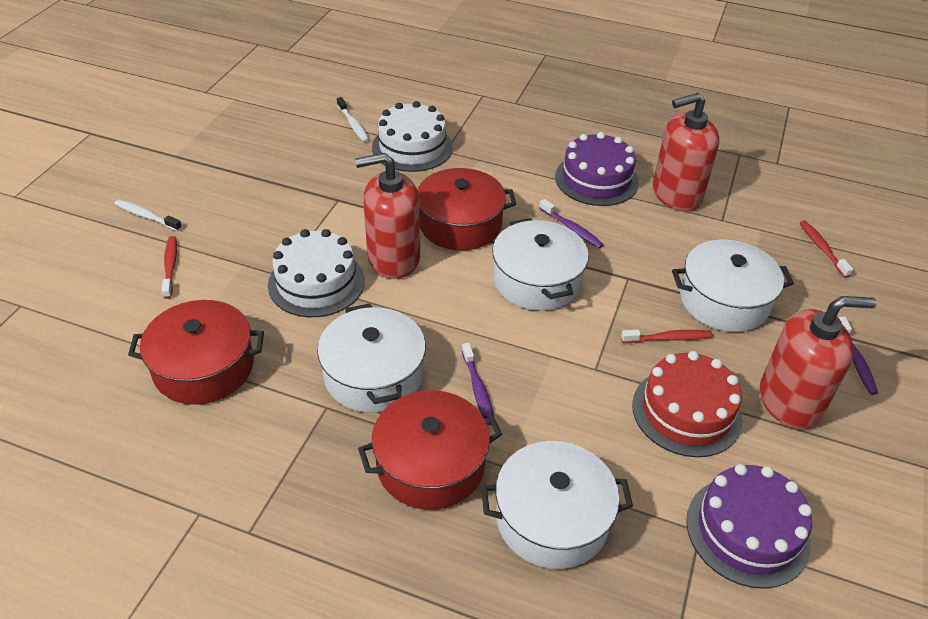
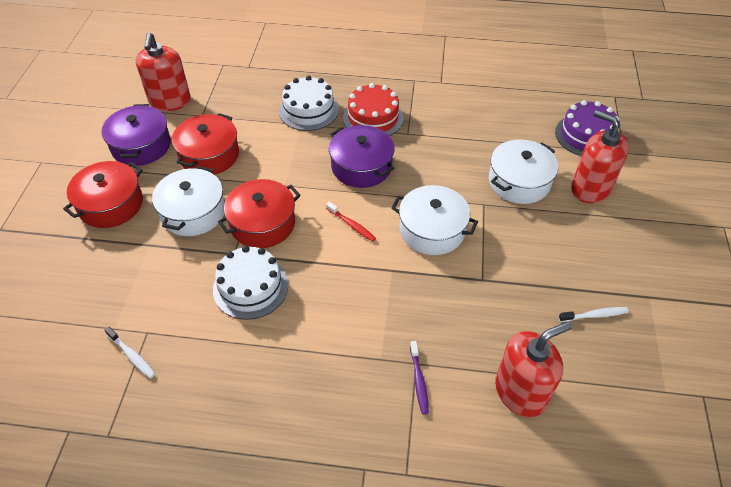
purple cake: [555,132,639,206] [686,464,812,589] = 2 -> [555,100,619,156] = 1
purple pot: none = 0 -> [101,104,171,166] [329,125,395,188] = 2
purple toothbrush: [462,343,494,425] [539,199,604,248] [839,317,878,395] = 3 -> [410,341,429,414] = 1
red toothbrush: [162,236,177,299] [621,330,713,343] [800,221,853,278] = 3 -> [326,202,376,242] = 1
white pot: [317,303,426,413] [481,441,633,569] [492,218,589,311] [672,239,794,332] = 4 -> [152,166,225,236] [391,185,478,255] [489,139,558,204] = 3

